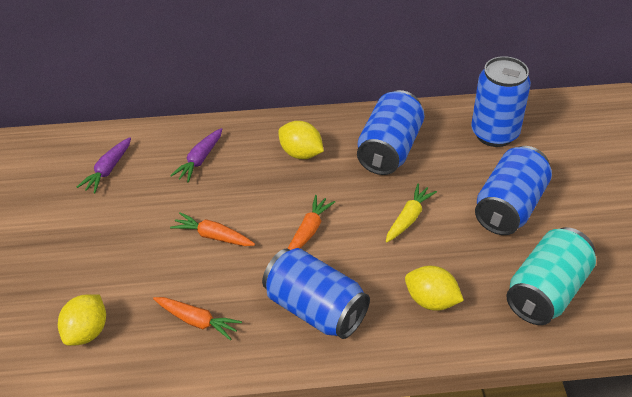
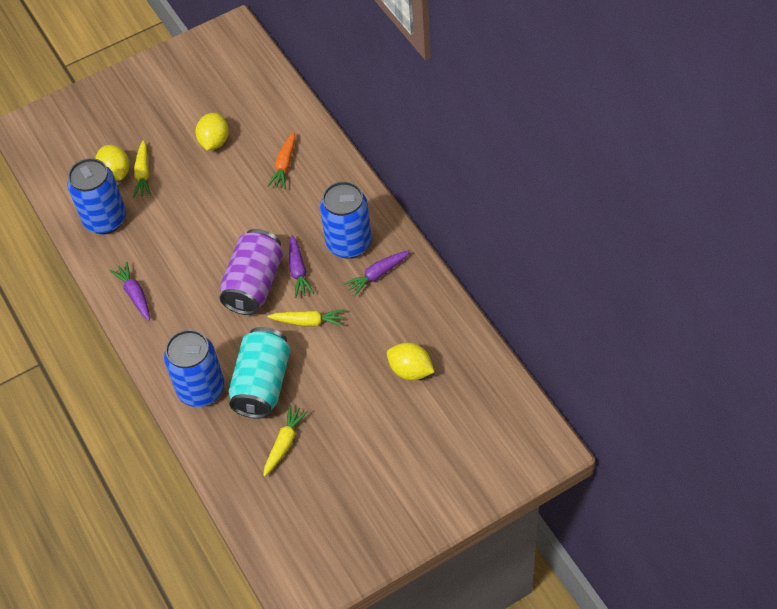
blue can: [262,248,370,339] [357,90,425,175] [471,56,531,147] [475,146,552,235] = 4 -> [67,158,126,234] [164,330,224,407] [320,181,372,259] = 3
orange carrot: [153,297,242,341] [170,212,255,246] [287,195,335,250] = 3 -> [267,132,296,189] = 1
purple can: none = 0 -> [220,229,283,315] = 1
purple carrot: [77,137,131,194] [170,128,222,183] = 2 -> [110,262,150,320] [289,235,314,298] [343,250,411,296] = 3
yellow carrot: [386,183,437,242] = 1 -> [133,140,152,198] [263,405,309,477] [267,309,345,327] = 3

